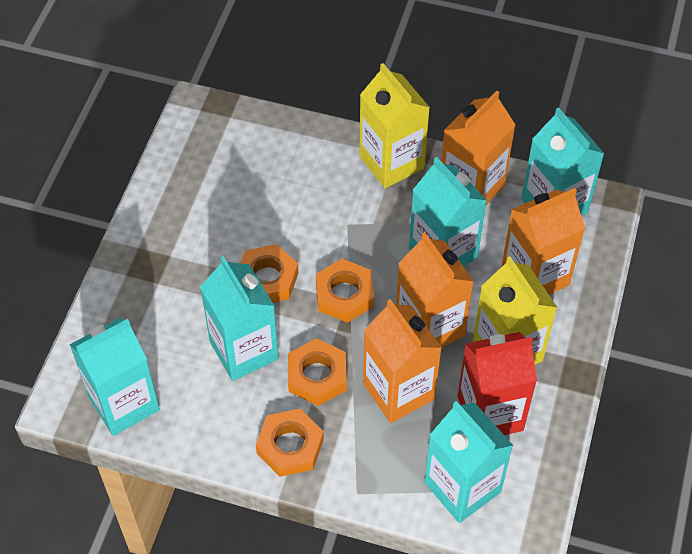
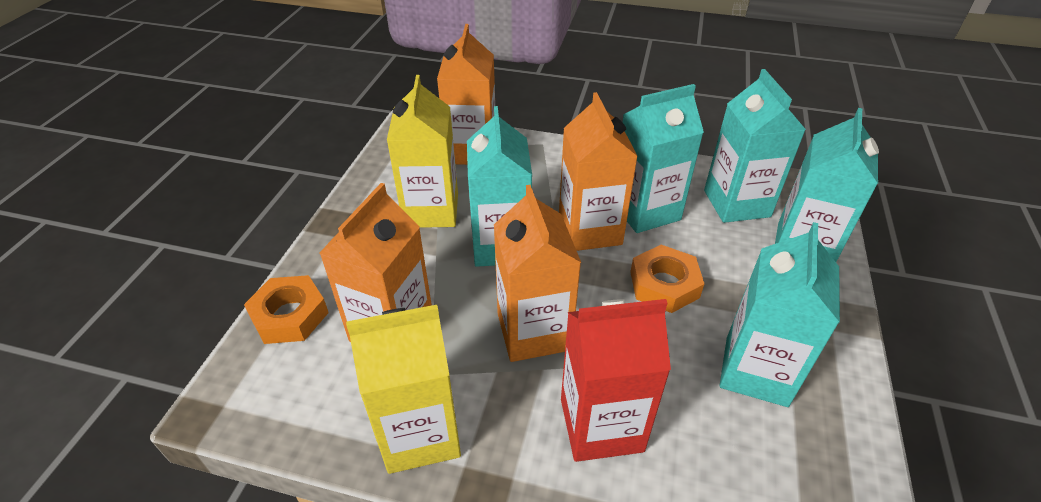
orange nut: [241,244,299,302] [256,408,324,477] [288,338,347,406] [316,259,374,323] = 4 -> [244,275,329,344] [630,245,704,313] = 2

